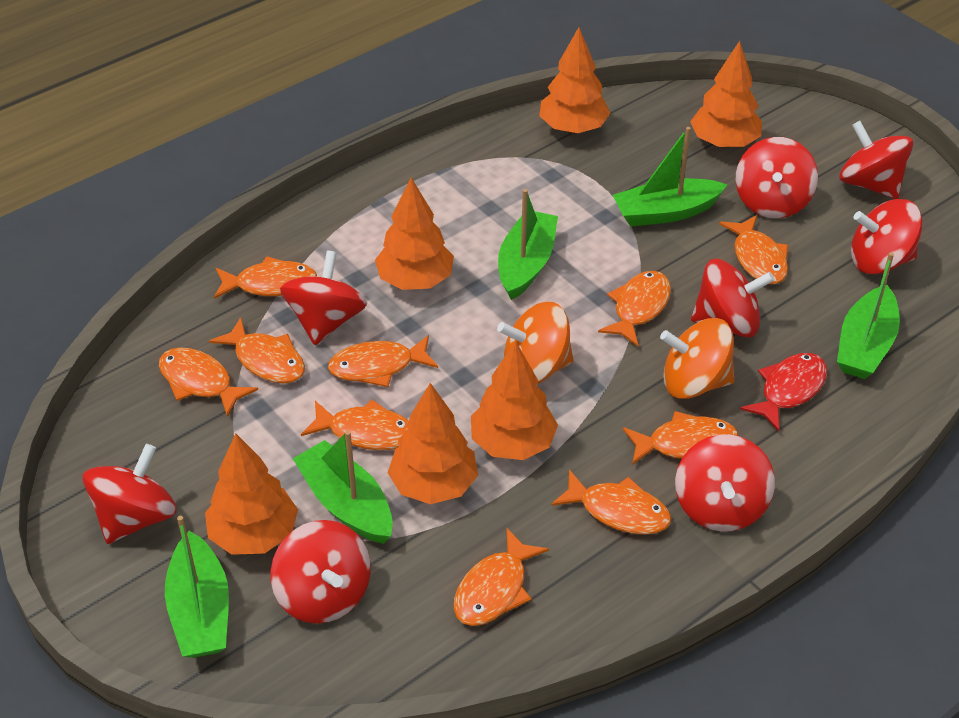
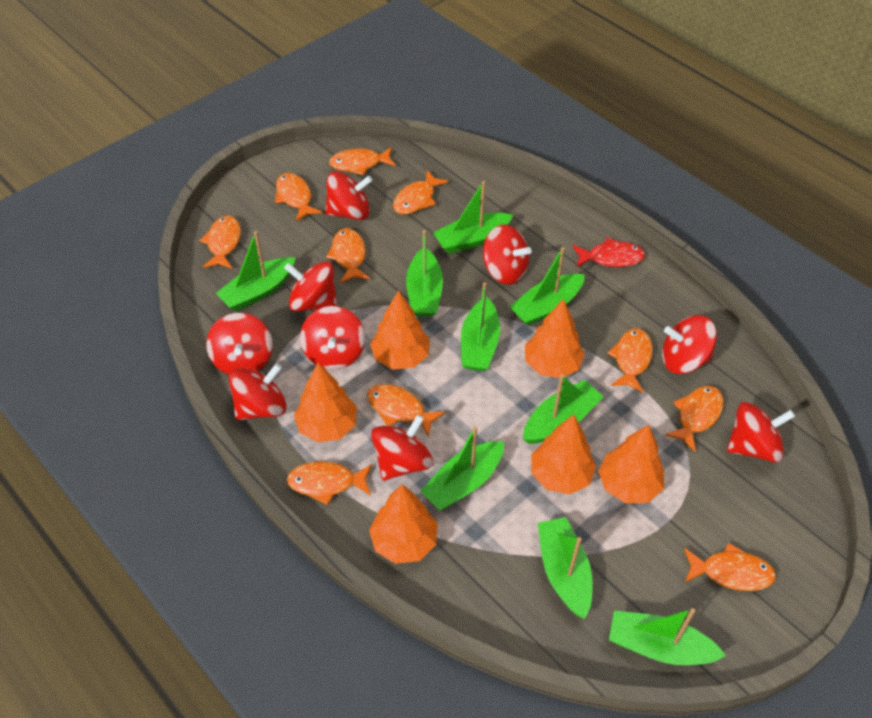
green boat: [165,516,229,658] [293,430,393,544] [498,189,558,300] [612,127,727,227] [837,252,900,379] = 5 -> [216,231,295,311] [406,230,443,317] [420,426,504,510] [433,181,513,254] [461,282,500,371] [509,247,585,326] [523,374,603,444] [538,517,593,619] [609,608,726,665] = 9
orange spinning top: [497,302,574,384] [660,318,734,399] = 2 -> none = 0
red spinning top: [83,444,177,544] [271,520,371,624] [280,250,367,345] [675,434,775,531] [691,259,775,337] [735,137,818,218] [839,121,913,199] [851,199,922,274] = 8 -> [206,313,273,375] [229,363,287,420] [284,261,337,312] [300,306,365,370] [325,171,373,220] [371,415,433,481] [483,224,532,285] [662,315,717,374] [727,402,795,463] = 9

